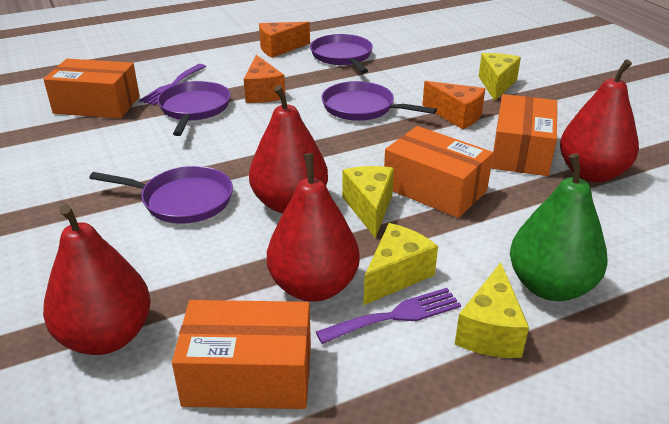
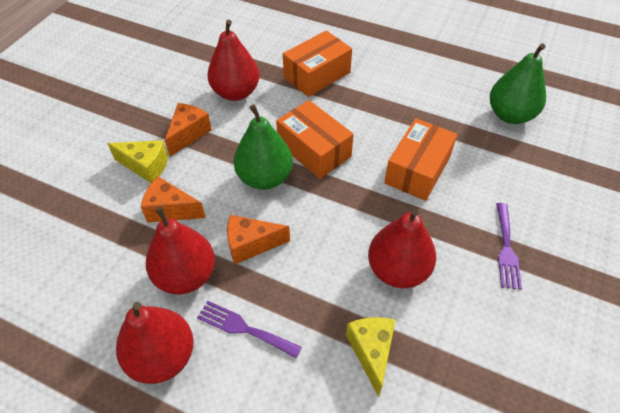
green pear: [510,153,608,301] = 1 -> [234,104,293,190] [490,44,546,124] = 2
orange box: [43,59,140,119] [172,300,311,409] [384,126,493,218] [491,94,557,176] = 4 -> [276,100,354,179] [283,31,352,97] [384,118,457,201] = 3
purple pan: [90,166,233,224] [157,81,231,136] [310,34,373,74] [322,81,437,121] = 4 -> none = 0
yellow cheese: [342,166,394,238] [363,223,438,306] [455,262,529,358] [478,53,521,101] = 4 -> [107,140,168,183] [346,317,395,397] = 2

